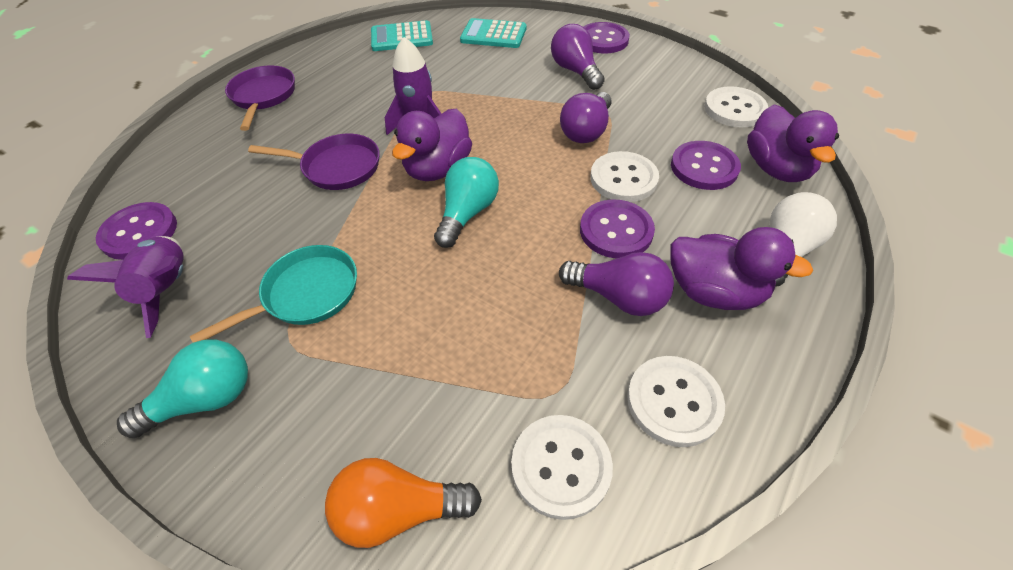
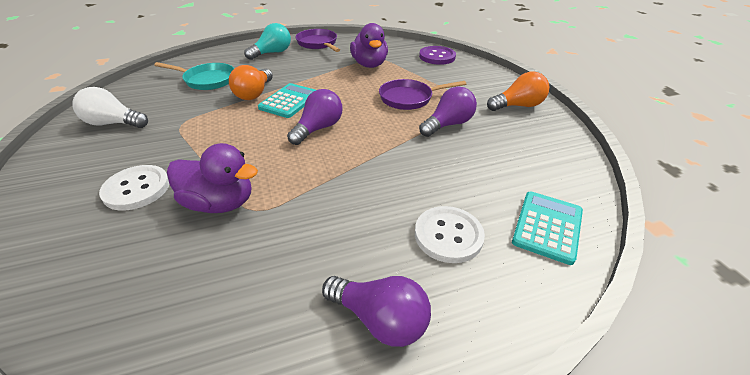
orange light bulb: [325,458,482,548] = 1 -> [229,65,273,100] [487,72,550,111] = 2
purple button: [96,202,177,260] [580,200,655,258] [583,22,630,54] [671,141,741,190] = 4 -> [419,46,456,65] = 1
purple duck: [392,109,472,181] [670,227,813,310] [747,105,839,182] = 3 -> [167,143,258,213] [350,23,388,68] = 2
purple rocket: [67,236,184,338] [385,37,441,135] = 2 -> none = 0
turquoise light bulb: [117,340,248,438] [434,157,499,248] = 2 -> [245,23,291,60] = 1
white button: [511,415,613,520] [590,151,659,202] [627,356,725,447] [704,86,768,127] = 4 -> [99,165,169,210] [415,206,485,263] = 2

